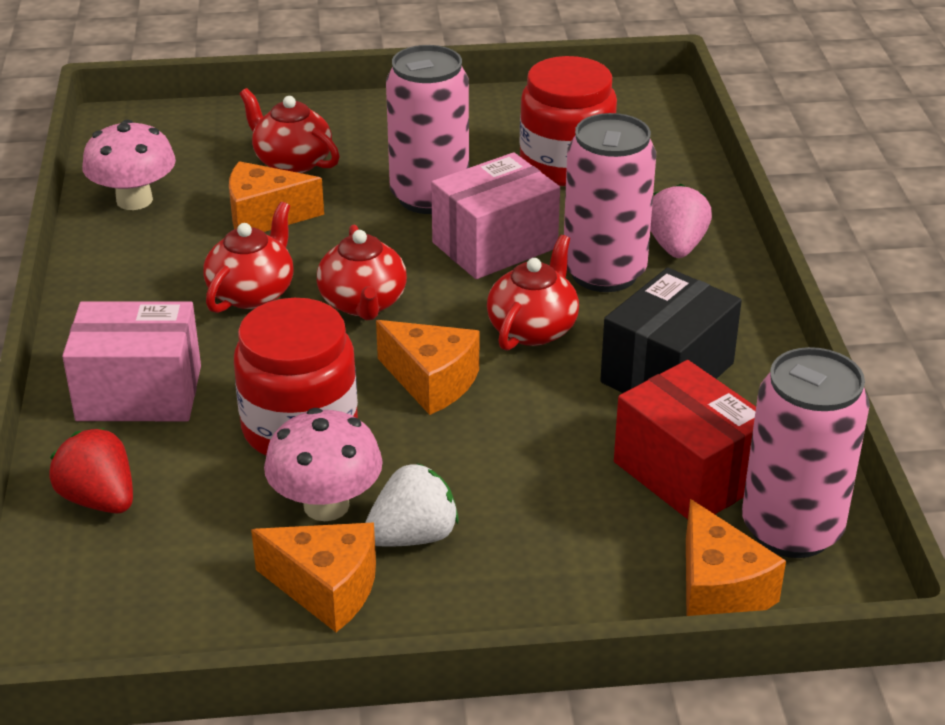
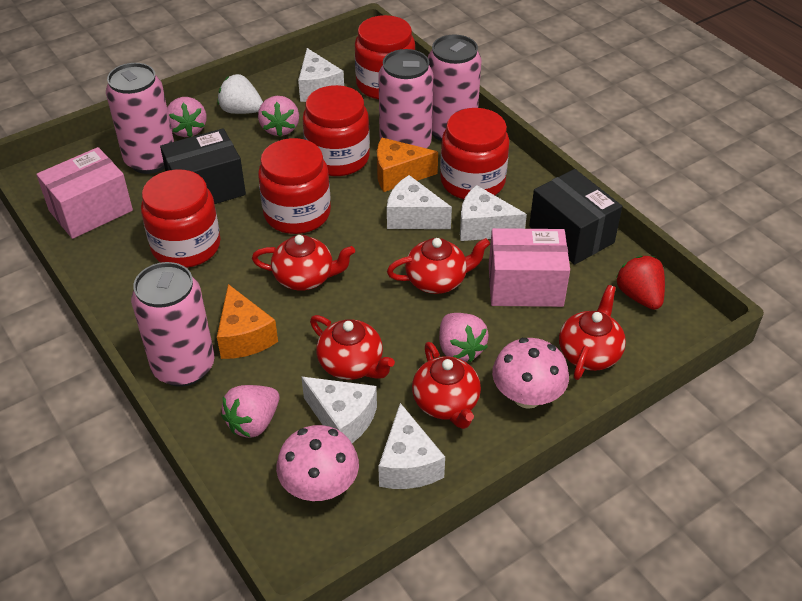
black box: [600,267,742,393] = 1 -> [160,128,246,204] [529,169,622,265] = 2
orange cheese: [229,161,324,232] [251,523,376,632] [376,320,479,415] [686,499,786,616] = 4 -> [217,284,278,359] [377,137,438,192] = 2
pink can: [386,45,469,214] [564,113,656,292] [742,347,870,558] = 3 -> [106,63,174,174] [131,262,215,387] [378,49,433,148] [428,35,481,142] = 4
pink strawberry: [650,184,712,258] = 1 -> [167,97,207,137] [221,385,279,438] [258,96,299,137] [439,313,489,363] = 4
red box: [614,360,756,519] = 1 -> none = 0
red jar: [234,298,358,455] [520,56,617,186] = 2 -> [141,169,221,268] [258,138,331,234] [303,85,370,176] [355,15,415,99] [440,108,509,199] = 5
red teapot: [203,202,293,313] [239,88,340,173] [317,224,407,320] [487,235,579,351] = 4 -> [252,235,355,291] [310,315,395,380] [387,238,490,294] [412,342,481,429] [559,285,626,380] = 5
white cheese: none = 0 -> [298,48,344,102] [301,377,377,443] [378,403,445,489] [387,175,452,229] [460,185,527,241] = 5

